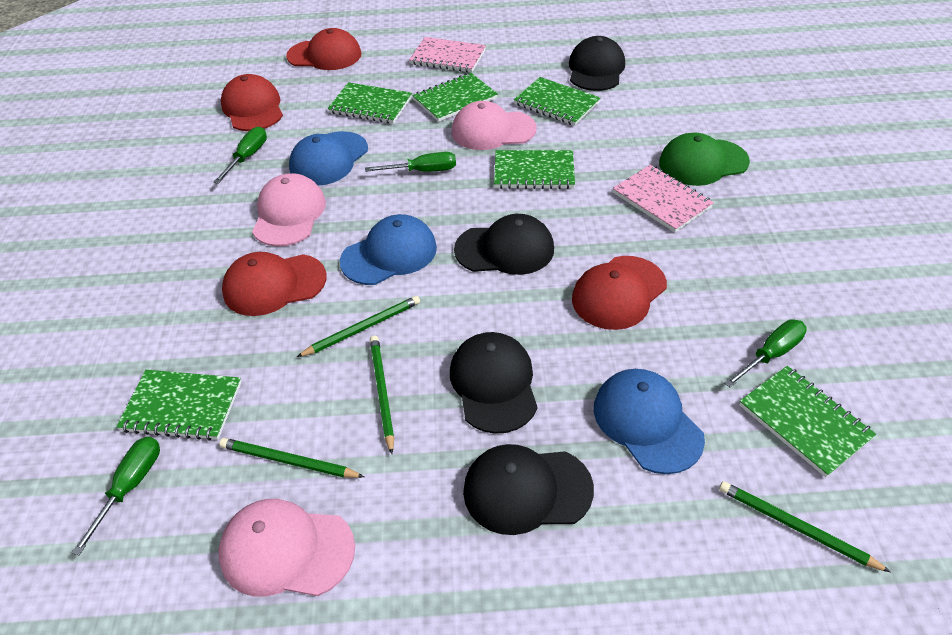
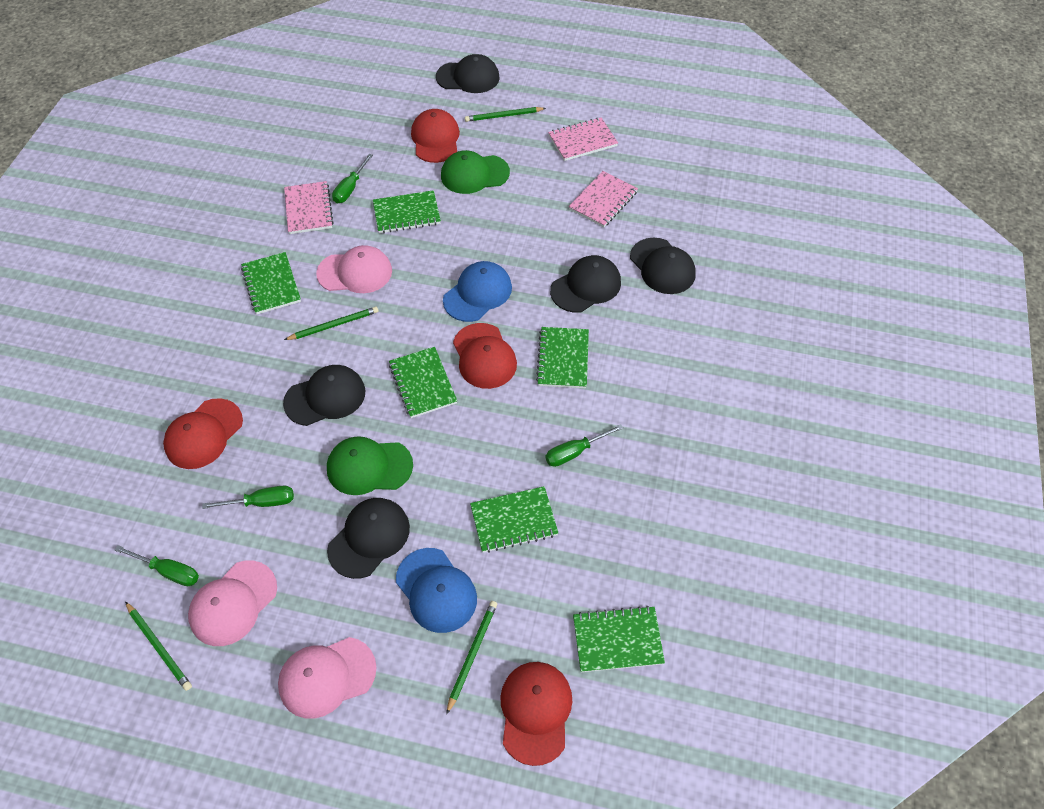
black cap: [450,332,537,434] [454,214,554,275] [463,444,594,535] [569,36,625,91] = 4 -> [283,365,365,426] [327,498,410,579] [436,54,500,93] [550,255,621,313] [630,238,696,294] = 5
blue cap: [289,131,368,185] [340,214,437,285] [594,369,705,474] = 3 -> [396,548,477,633] [443,261,512,322] = 2
green cap: [659,133,750,186] = 1 -> [327,436,413,495] [441,150,510,194] = 2
pink notebook: [409,37,486,72] [613,165,714,232] = 2 -> [284,181,334,234] [548,117,618,161] [569,171,638,227] = 3

